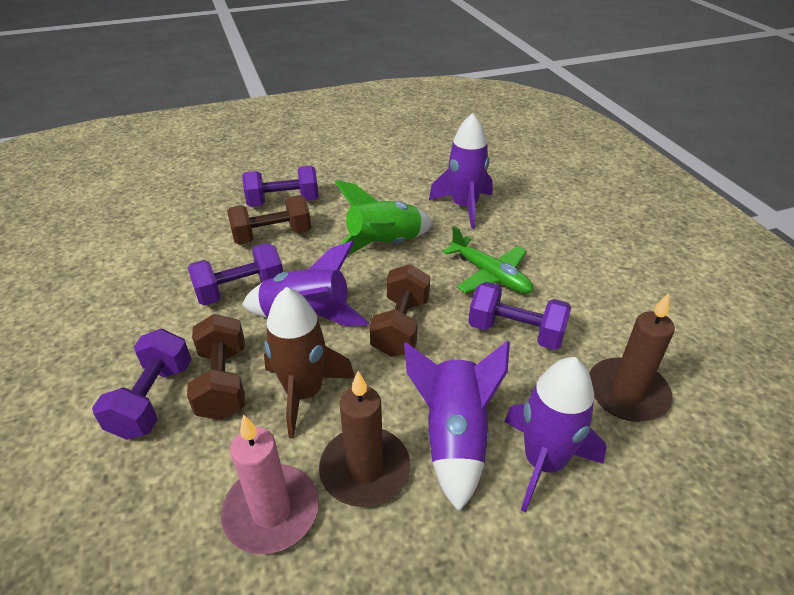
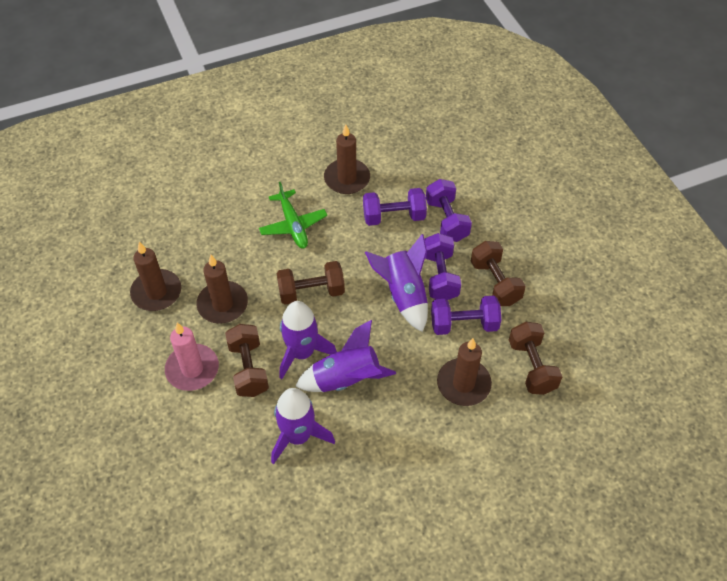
brown candle: [319,371,410,507] [589,293,675,422] = 2 -> [130,242,181,311] [196,255,248,324] [324,125,370,194] [437,338,492,406] = 4
brown dumbbell: [187,314,245,420] [227,195,311,245] [370,264,430,357] = 3 -> [225,324,269,397] [277,261,345,304] [471,241,526,306] [509,322,562,395] = 4
brown rocket: [264,287,355,438] = 1 -> none = 0
green rocket: [335,180,433,254] = 1 -> none = 0

